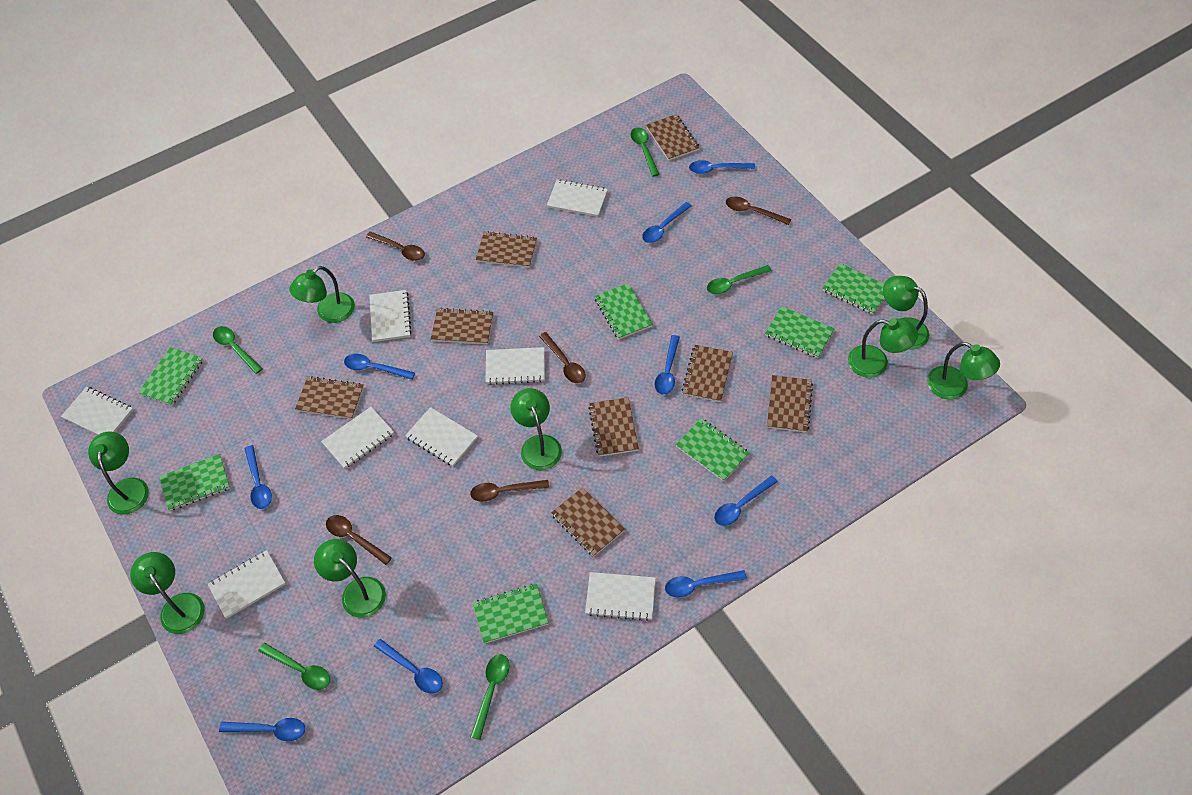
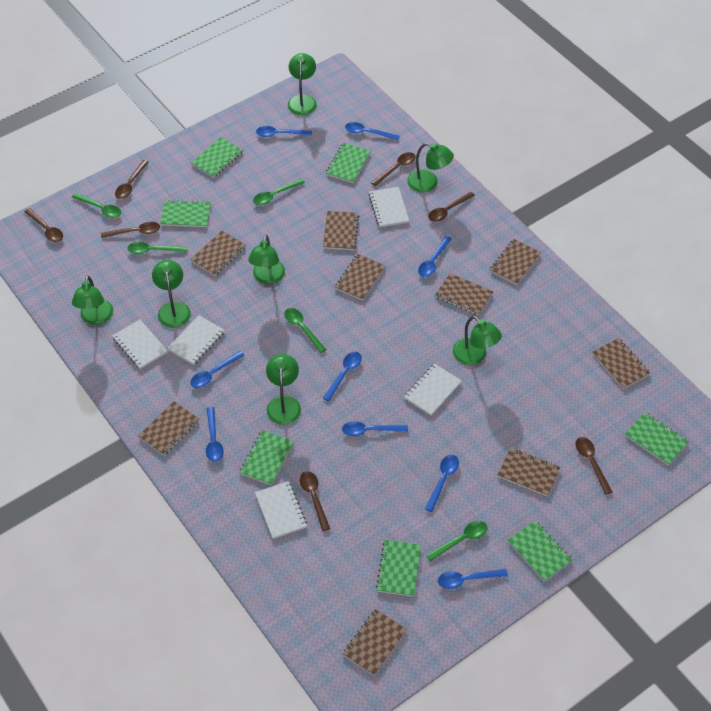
brown notebook: [295,376,364,419] [431,308,493,344] [476,231,537,268] [551,487,625,557] [588,397,639,457] [646,114,700,161] [682,345,733,402] [767,375,813,433] = 8 -> [138,401,199,455] [191,231,246,276] [323,211,359,250] [335,254,386,301] [342,609,407,676] [435,273,493,316] [490,239,541,285] [498,447,560,496] [592,338,650,389] = 9
brown spoon: [326,515,392,565] [366,232,425,261] [470,480,549,502] [539,332,586,383] [726,197,791,225] = 5 -> [24,208,63,242] [101,222,160,238] [115,160,149,199] [300,471,330,531] [371,152,416,186] [428,192,475,222] [575,437,612,495] = 7
green lamp: [88,431,149,515] [130,552,205,634] [289,266,355,323] [314,539,386,618] [510,388,562,470] [848,318,918,378] [883,276,929,349] [927,342,1000,399] = 8 -> [72,275,113,325] [152,260,191,328] [248,235,285,284] [266,354,301,425] [288,53,317,115] [407,143,454,192] [453,316,502,365] = 7
white notebook: [61,387,133,435] [208,550,285,619] [321,407,394,469] [369,290,411,342] [405,407,478,467] [486,347,545,385] [547,179,608,217] [585,572,656,621] = 8 -> [112,320,168,369] [167,315,225,365] [255,481,307,539] [369,187,409,228] [404,364,462,416] = 5

